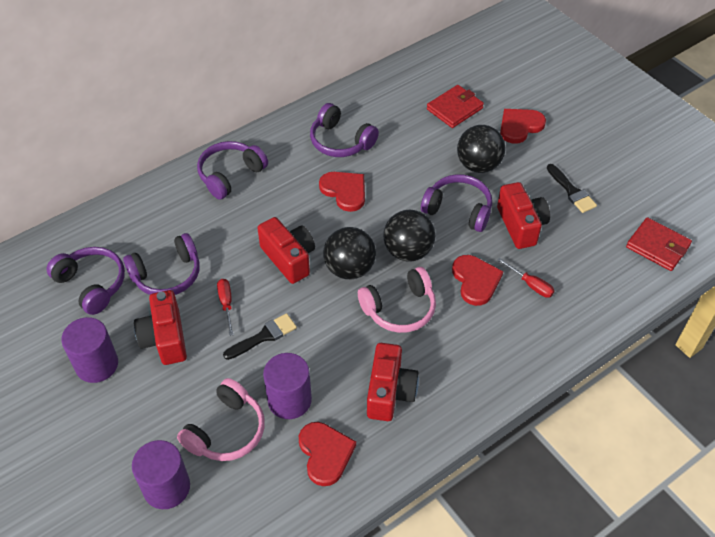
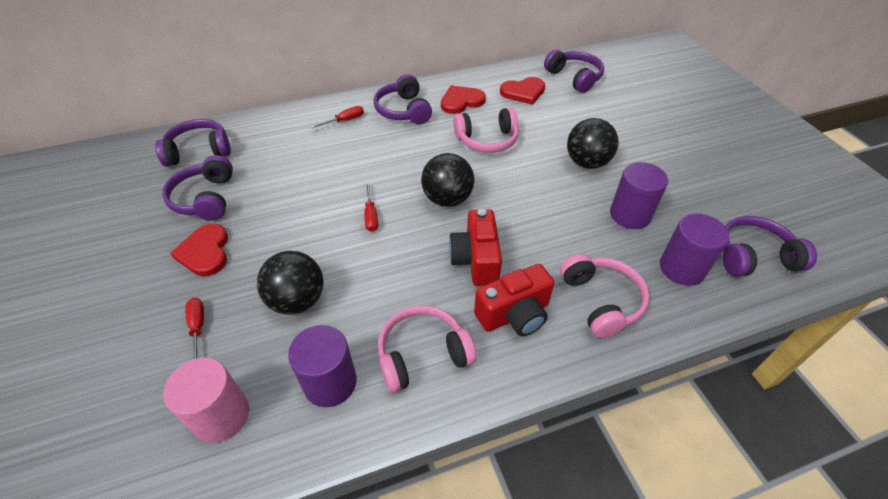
black brush: [223,313,297,360] [547,164,597,213] = 2 -> none = 0
pink cylinder: none = 0 -> [163,358,249,443] = 1
pink headphones: [177,378,265,461] [358,267,436,333] = 2 -> [378,306,476,393] [454,107,519,153] [560,254,650,338] = 3
red camera: [134,290,187,365] [257,217,315,284] [367,343,419,421] [497,182,550,249] = 4 -> [449,209,502,286] [474,264,554,336] = 2
red heart: [299,422,356,486] [319,172,365,212] [452,255,503,306] [500,109,546,144] = 4 -> [170,224,228,276] [441,85,486,114] [500,77,545,105] = 3
red screwdriver: [217,279,234,336] [497,258,554,298] = 2 -> [185,298,204,359] [311,106,364,128] [364,183,378,232] = 3
red wallet: [427,85,484,128] [626,217,692,271] = 2 -> none = 0

